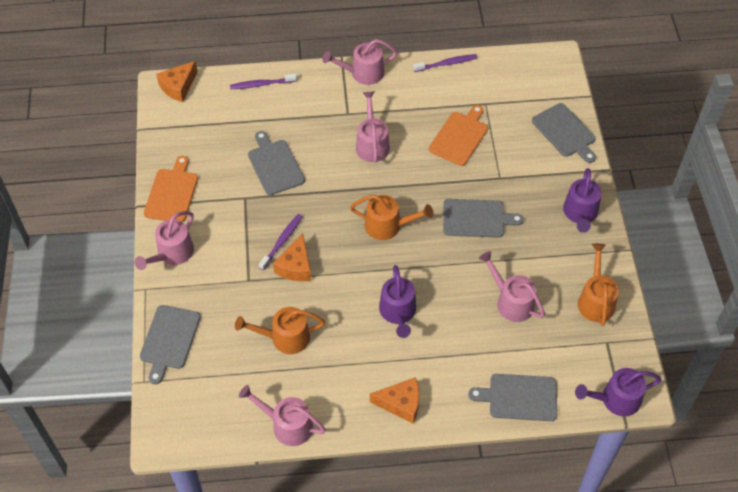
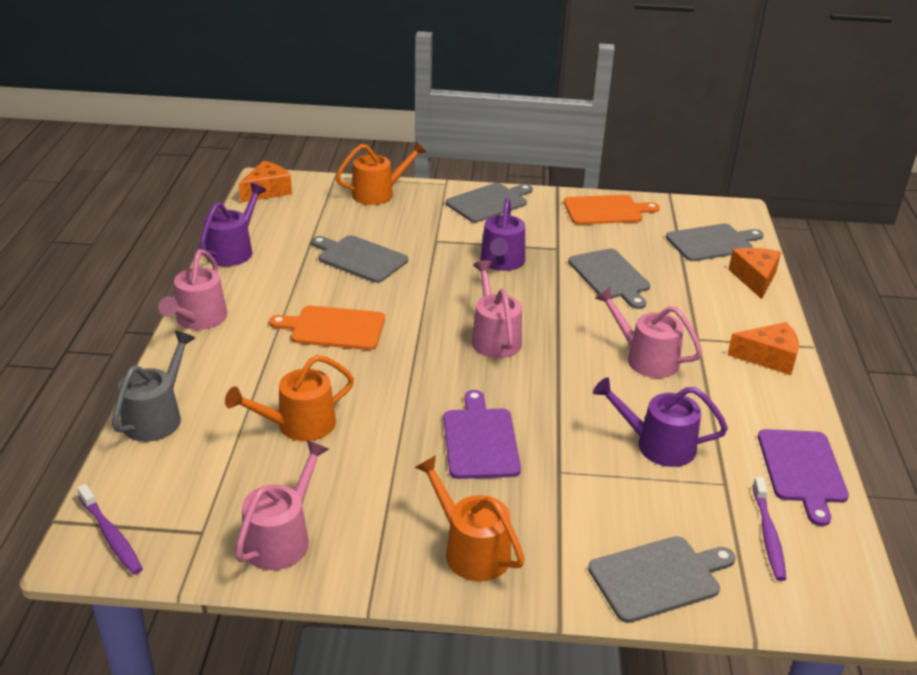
grey watering can: none = 0 -> [112,331,195,442] = 1
pink watering can: [135,211,194,270] [239,385,326,446] [322,39,398,85] [356,91,390,163] [479,251,545,322] = 5 -> [158,250,227,330] [235,440,329,570] [471,260,522,358] [595,287,702,378] = 4
purple cutting board: none = 0 -> [443,390,521,479] [758,429,849,526] = 2
purple toothbrush: [230,73,297,89] [259,214,303,270] [413,54,477,72] = 3 -> [77,484,143,574] [752,477,786,581] = 2

